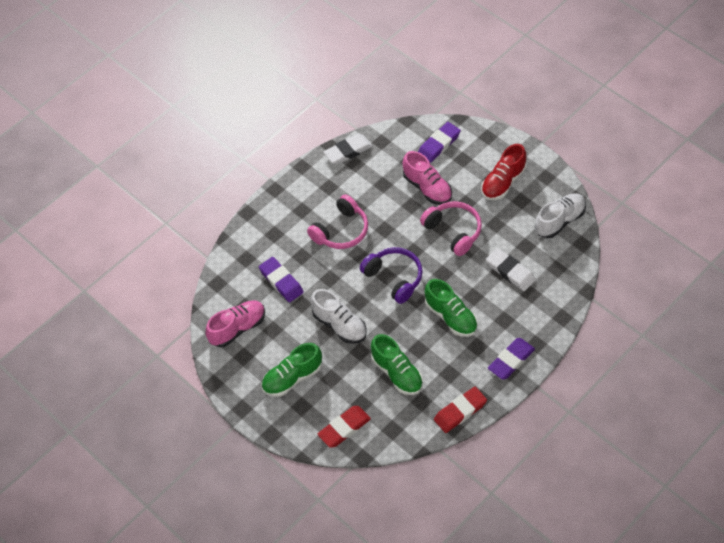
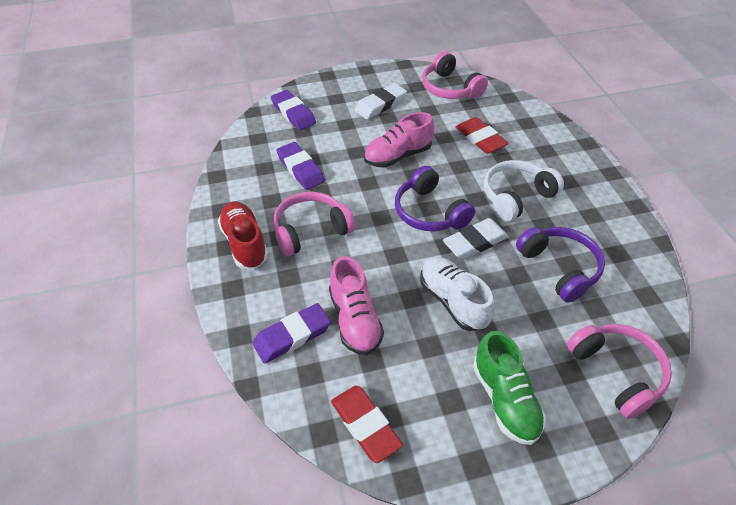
green shoe: [261,343,322,397] [371,334,423,395] [425,279,478,337] = 3 -> [473,331,546,445] = 1
pink headphones: [307,194,368,249] [420,201,482,256] = 2 -> [273,192,355,257] [422,51,488,99] [567,324,672,419] = 3
purple headphones: [360,247,423,304] = 1 -> [395,166,475,231] [516,227,605,303] = 2
white headphones: none = 0 -> [484,160,564,221] = 1
white shoe: [311,289,367,344] [535,193,586,238] = 2 -> [420,257,494,331] = 1

